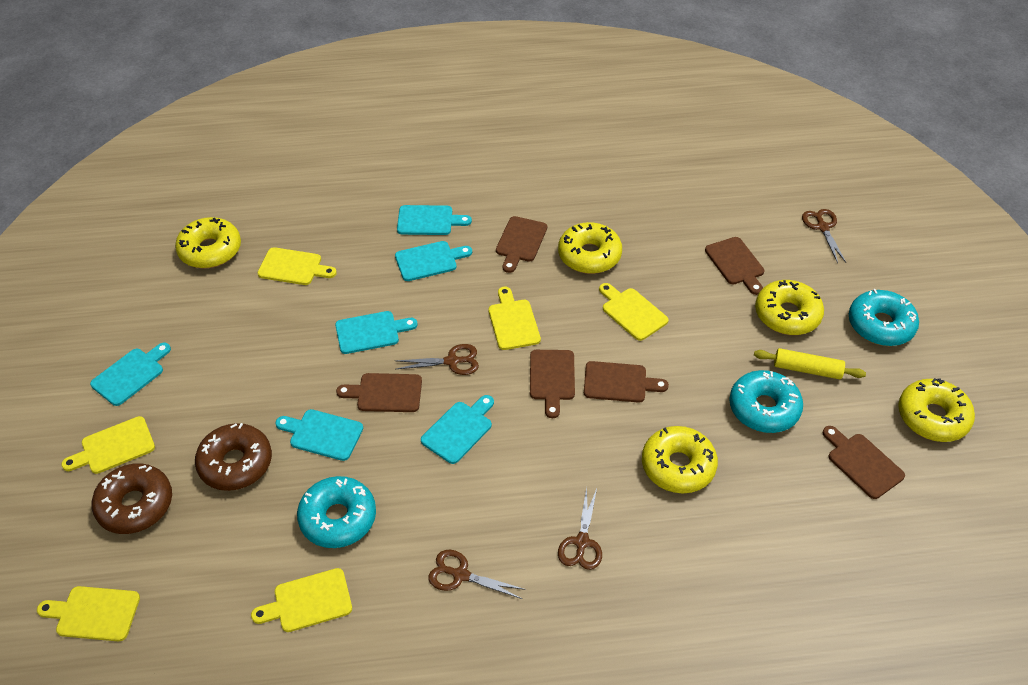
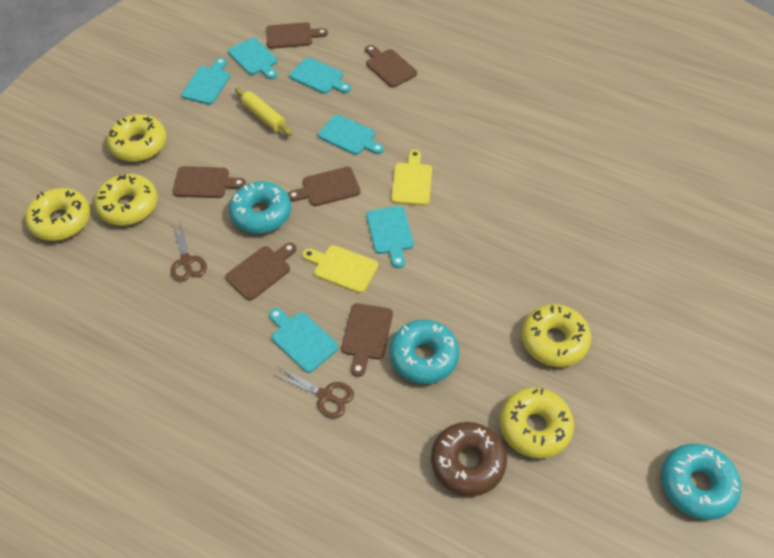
brown donut: [92,463,172,534] [195,423,272,491] = 2 -> [431,422,507,496] = 1
brown scissors: [396,344,479,375] [428,550,526,599] [558,487,602,570] [802,209,846,263] = 4 -> [171,221,207,282] [274,366,354,419] = 2
yellow cutting board: [37,586,140,641] [61,416,155,474] [251,568,352,632] [258,247,337,285] [489,287,541,350] [599,283,669,341] = 6 -> [302,245,378,293] [391,150,432,206] = 2

